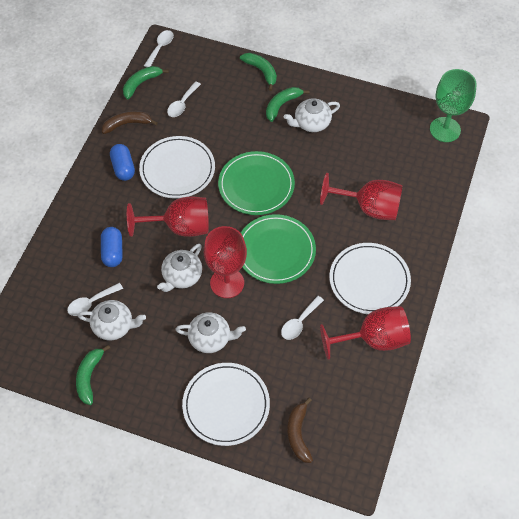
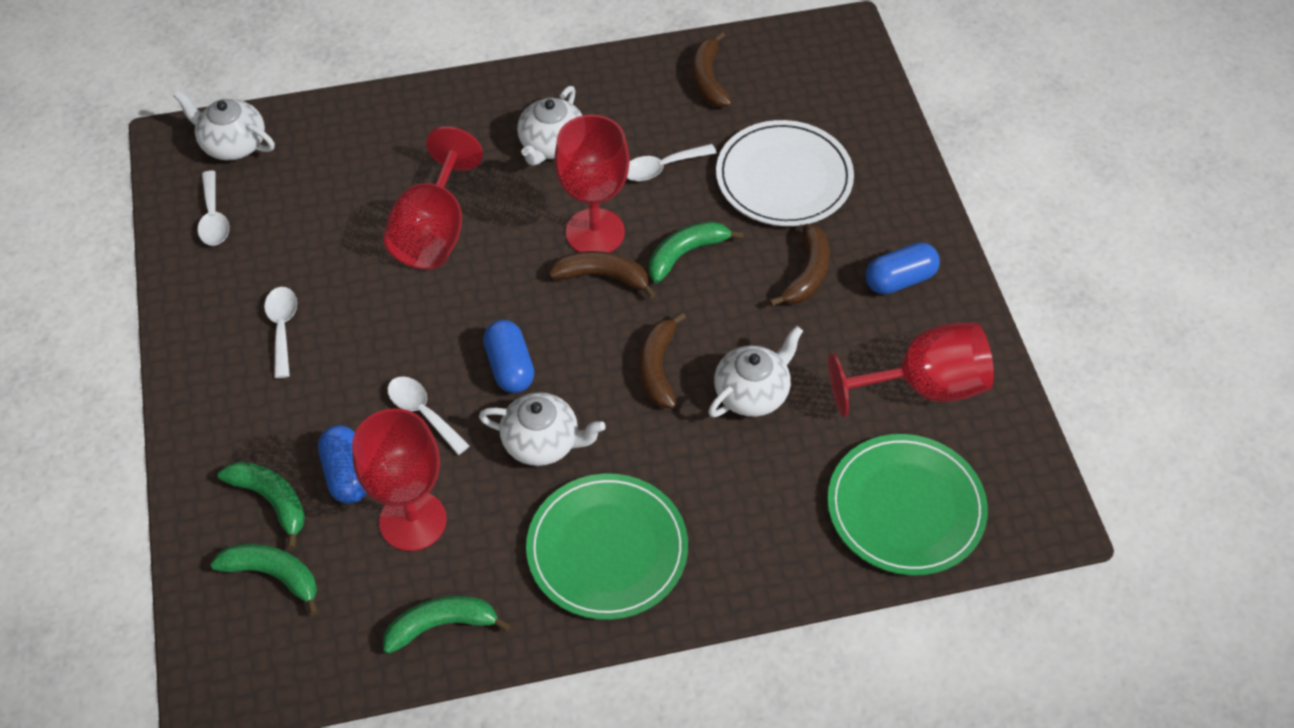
blue capsule: [101,227,123,267] [110,144,135,181] = 2 -> [318,425,367,504] [483,320,534,393] [865,242,940,295] = 3
brown banana: [102,111,158,134] [287,398,313,463] = 2 -> [549,251,656,299] [639,312,686,408] [691,31,732,107] [769,224,829,306] = 4
green goblet: [430,69,477,142] = 1 -> none = 0
white plate: [139,136,215,199] [182,363,270,446] [329,243,411,314] = 3 -> [716,120,854,226] = 1

